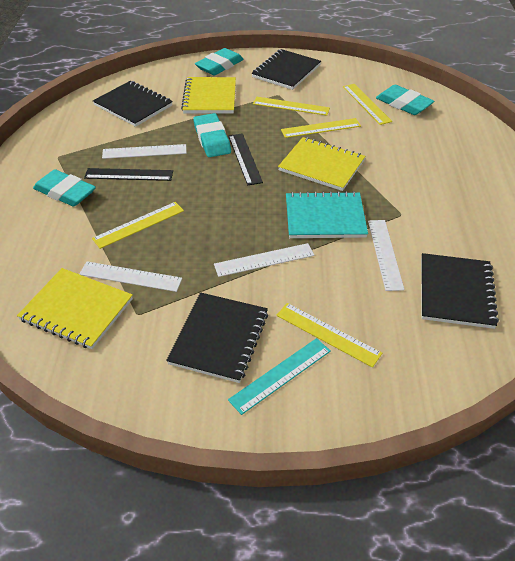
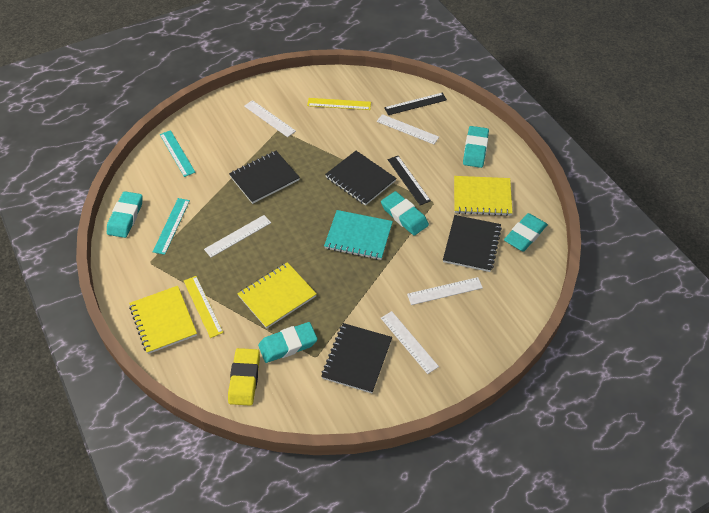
turquoise eraser: [33,169,96,207] [193,113,231,157] [195,48,244,76] [376,85,434,115] = 4 -> [107,191,143,238] [258,322,318,363] [381,191,429,236] [463,126,489,168] [504,213,548,251] = 5
turquoise ruler: [228,338,331,415] = 1 -> [153,198,190,255] [160,130,196,177] = 2
white ruler: [79,261,182,292] [102,144,187,159] [214,243,314,277] [368,220,404,291] = 4 -> [204,215,271,257] [244,100,296,137] [377,114,439,144] [381,311,439,374] [407,277,483,305] = 5
yellow eraser: none = 0 -> [228,348,260,406] = 1
yellow ruler: [92,202,184,249] [253,97,330,116] [276,303,382,367] [281,118,361,138] [343,84,392,125] = 5 -> [184,276,224,338] [307,98,371,110] = 2

